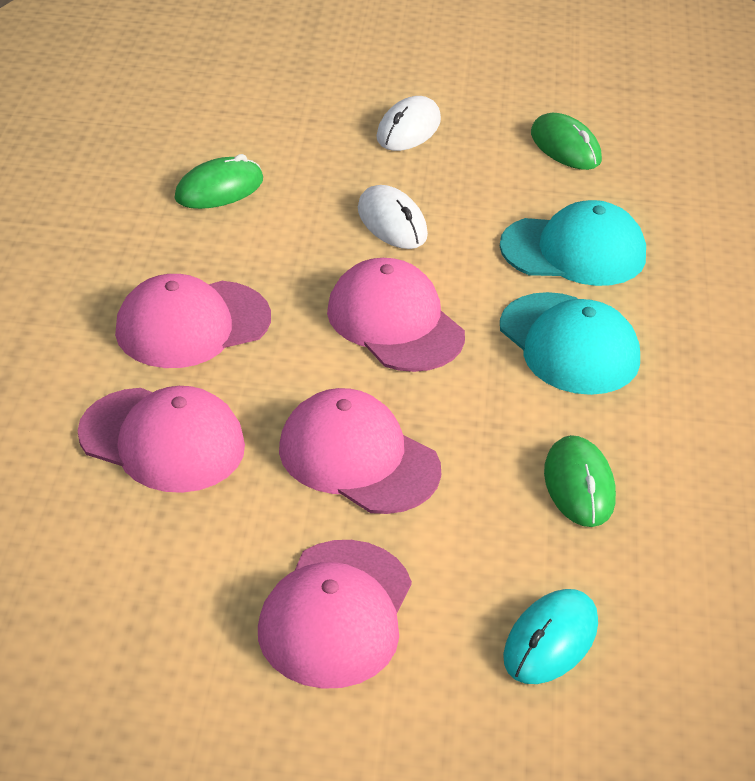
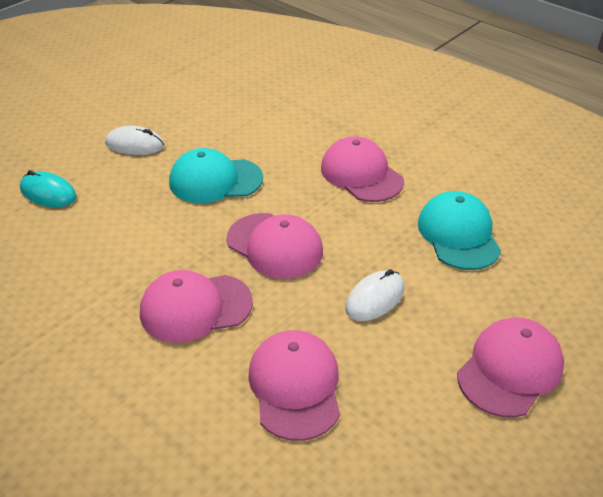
green mouse: [174,154,263,209] [531,113,602,170] [544,435,616,527] = 3 -> none = 0

